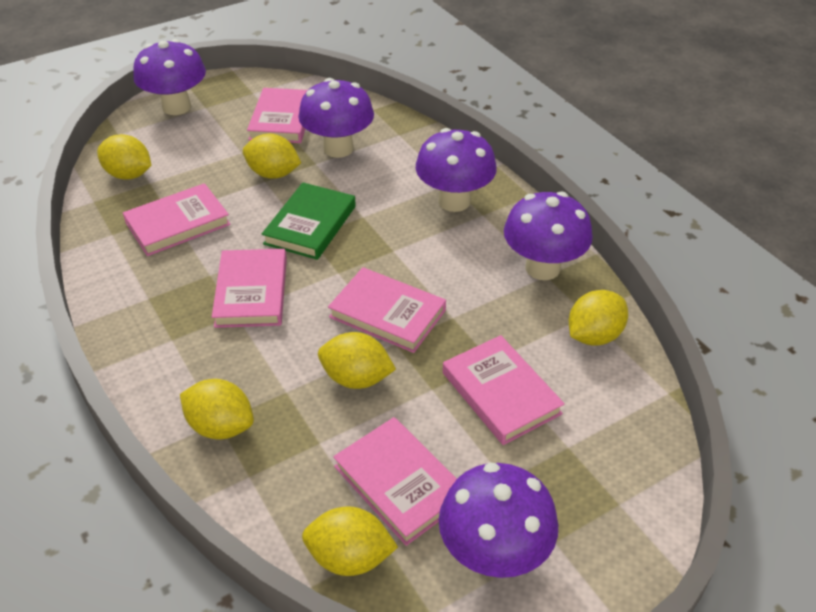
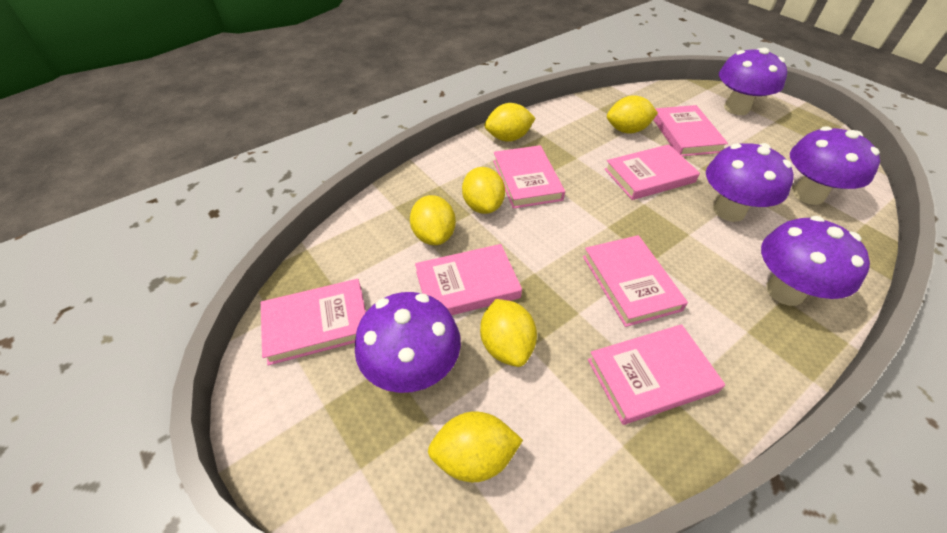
green book: [262,182,356,260] = 1 -> none = 0
pink book: [123,183,231,256] [212,249,287,328] [247,88,307,143] [328,267,446,353] [333,417,457,546] [443,335,565,445] = 6 -> [261,279,366,365] [415,244,522,315] [493,145,565,209] [583,235,688,327] [588,324,725,425] [605,144,700,200] [653,105,728,156] = 7

